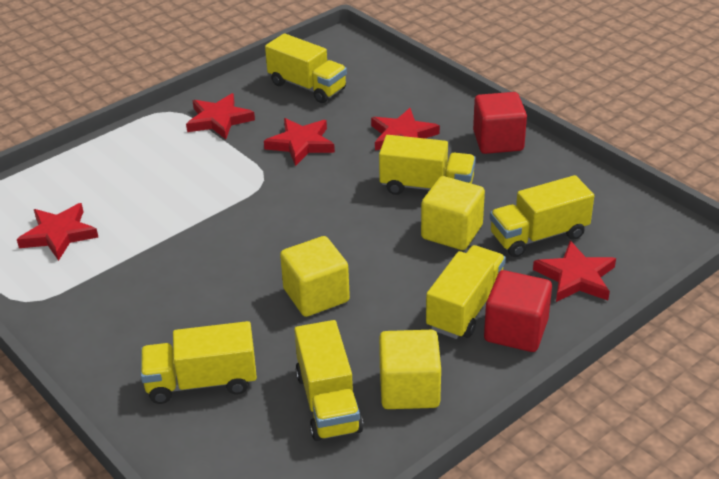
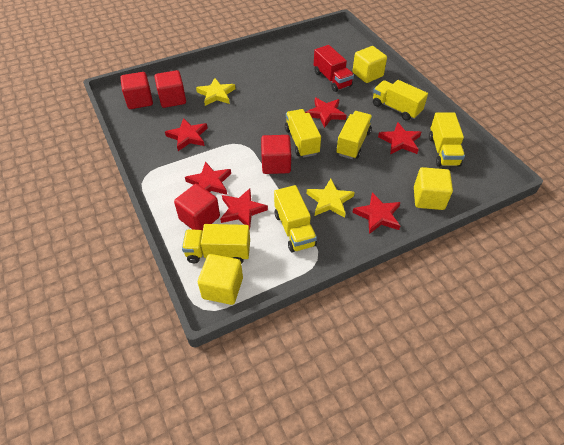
red cube: [473,92,527,154] [484,270,552,352] = 2 -> [120,72,153,109] [154,70,186,108] [174,184,220,231] [261,135,291,174] = 4
red star: [17,203,98,261] [186,93,255,139] [264,118,335,166] [371,108,440,151] [533,241,616,302] = 5 -> [165,118,208,151] [185,161,231,195] [220,188,268,230] [305,97,347,128] [352,192,401,234] [378,122,421,154] = 6
red truck: none = 0 -> [314,45,354,92] = 1
yellow star: none = 0 -> [196,78,235,106] [307,179,355,218] = 2

